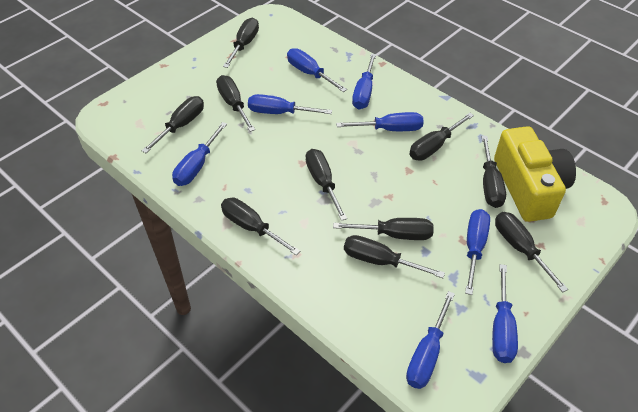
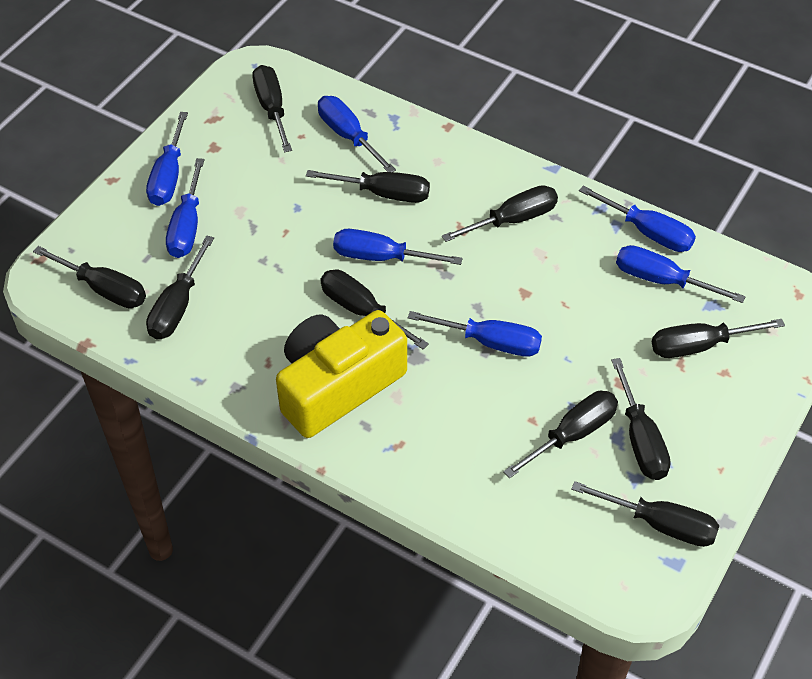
blue screwdriver: [172,122,227,186] [248,94,332,114] [287,48,347,92] [336,112,424,131] [352,53,376,109] [406,291,455,389] [465,209,490,295] [492,264,518,363] = 8 -> [146,112,188,206] [166,158,204,258] [318,96,396,172] [333,229,463,265] [408,311,542,357] [579,186,696,252] [616,245,746,303] = 7

